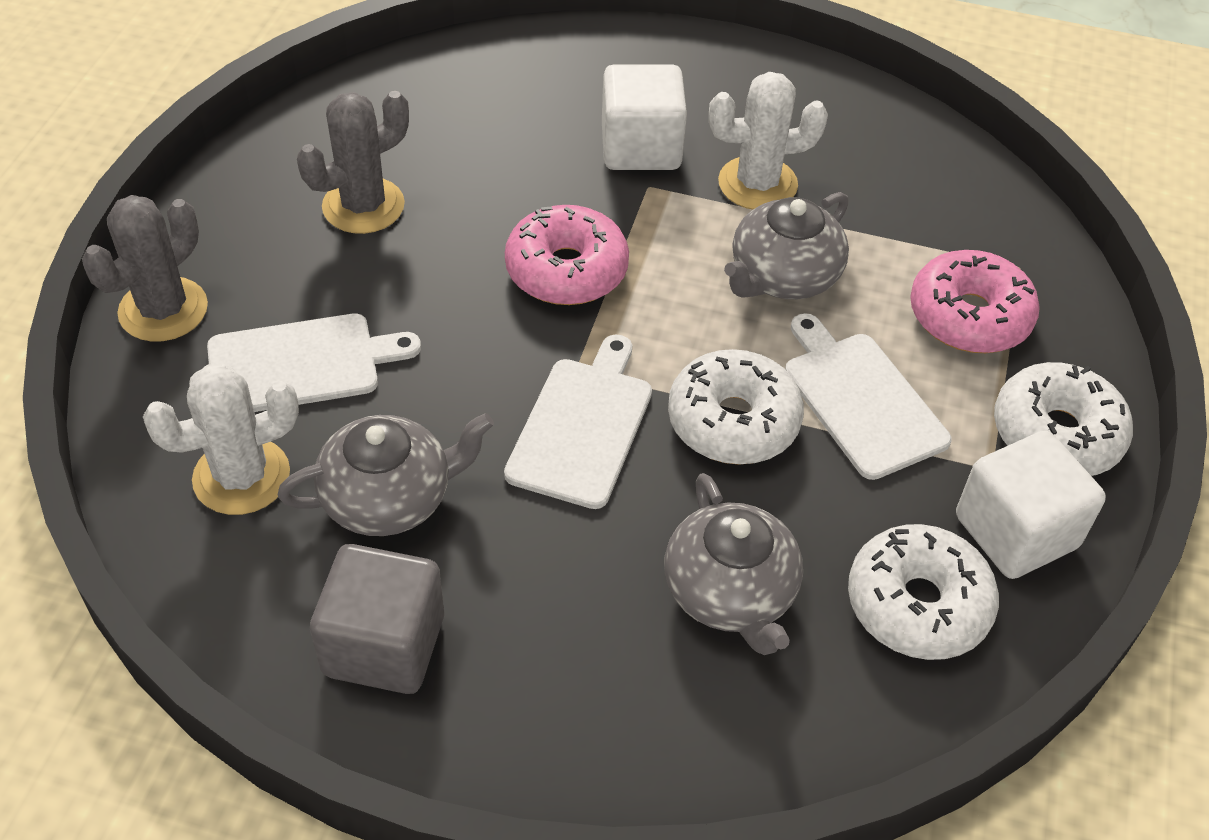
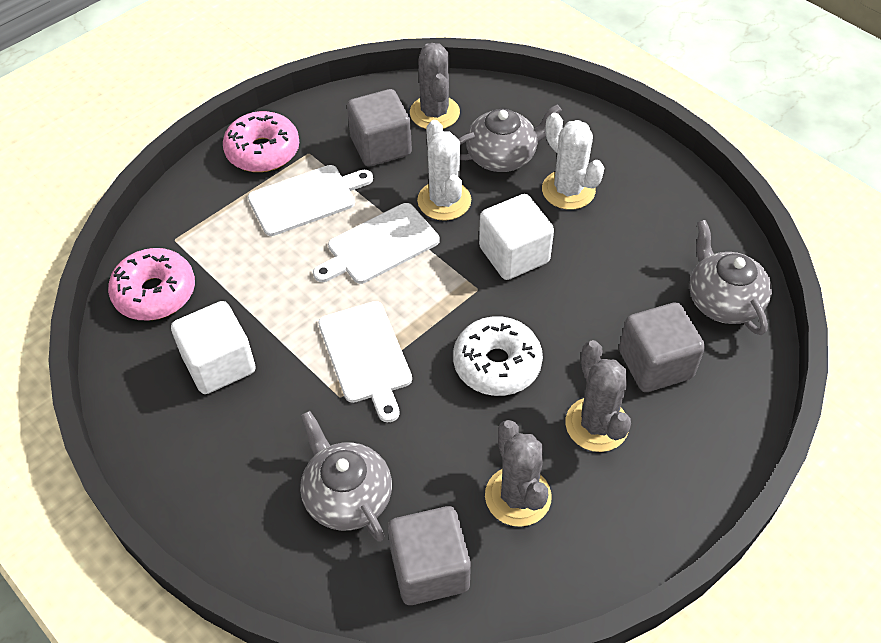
grey cactus: [82,195,208,342] [297,91,409,234] = 2 -> [410,43,460,129] [485,420,552,527] [565,340,631,452] = 3
grey cube: [310,544,444,694] = 1 -> [347,89,412,167] [388,506,471,605] [619,302,705,392] = 3
white donut: [668,349,804,465] [848,524,999,660] [994,362,1133,476] = 3 -> [453,316,543,396] = 1

